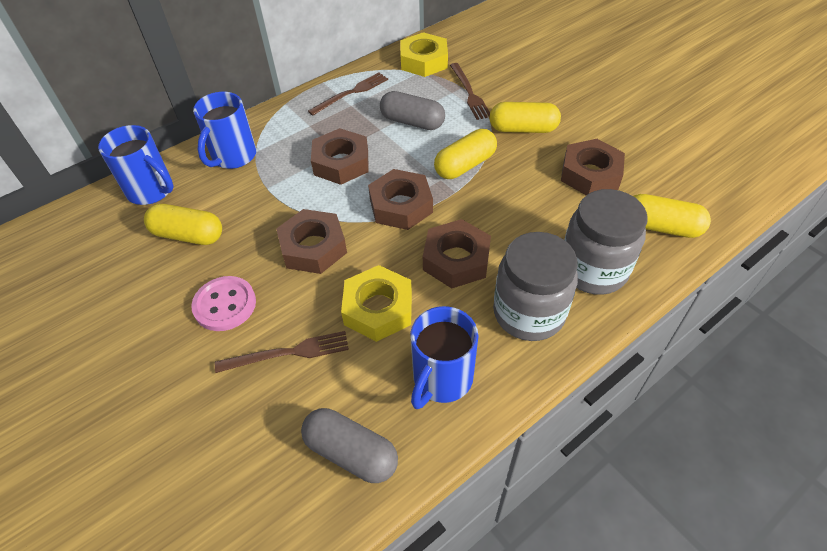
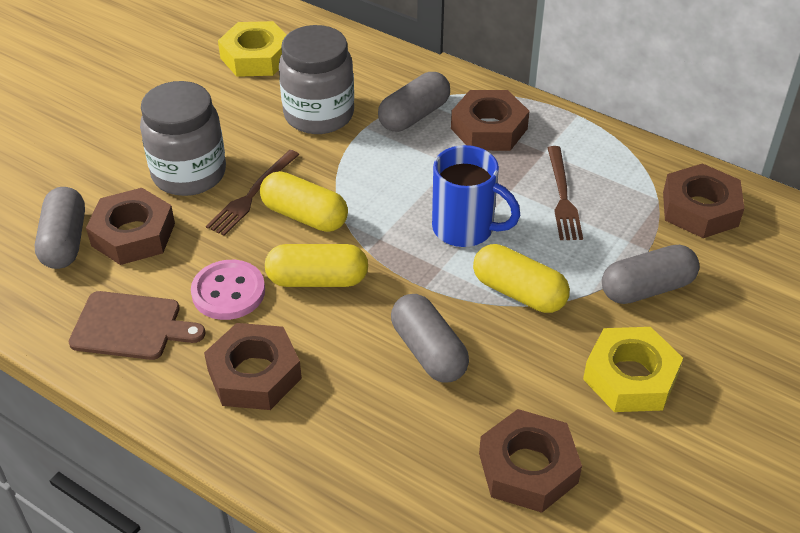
blue mug: [98,125,174,205] [193,92,256,169] [410,306,479,409] = 3 -> [432,145,520,247] = 1
brown cutting board: none = 0 -> [69,291,206,360] = 1
brown fork: [215,331,349,373] [308,73,388,116] [450,63,490,120] = 3 -> [206,150,300,236] [548,146,583,240] = 2
grey capsule: [301,408,398,483] [380,91,445,130] = 2 -> [35,187,85,269] [378,72,450,132] [391,294,469,383] [602,245,699,304] = 4
yellow capsule: [144,204,222,245] [434,129,497,179] [490,102,561,133] [633,194,711,238] = 4 -> [260,171,348,232] [265,244,368,287] [473,244,570,313] = 3

